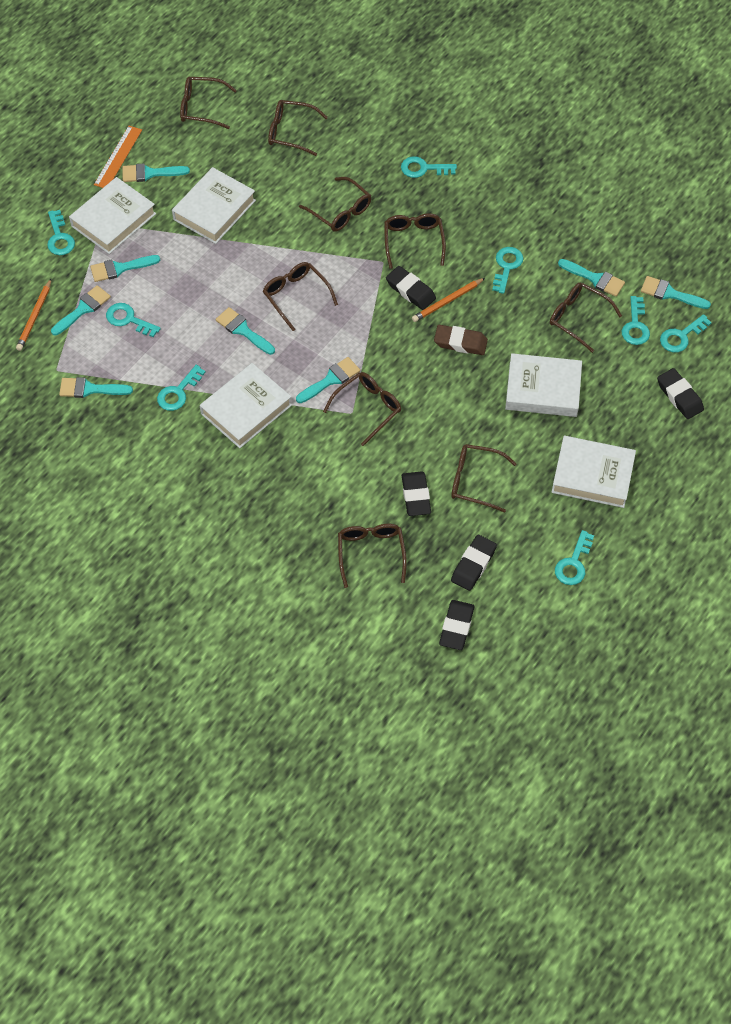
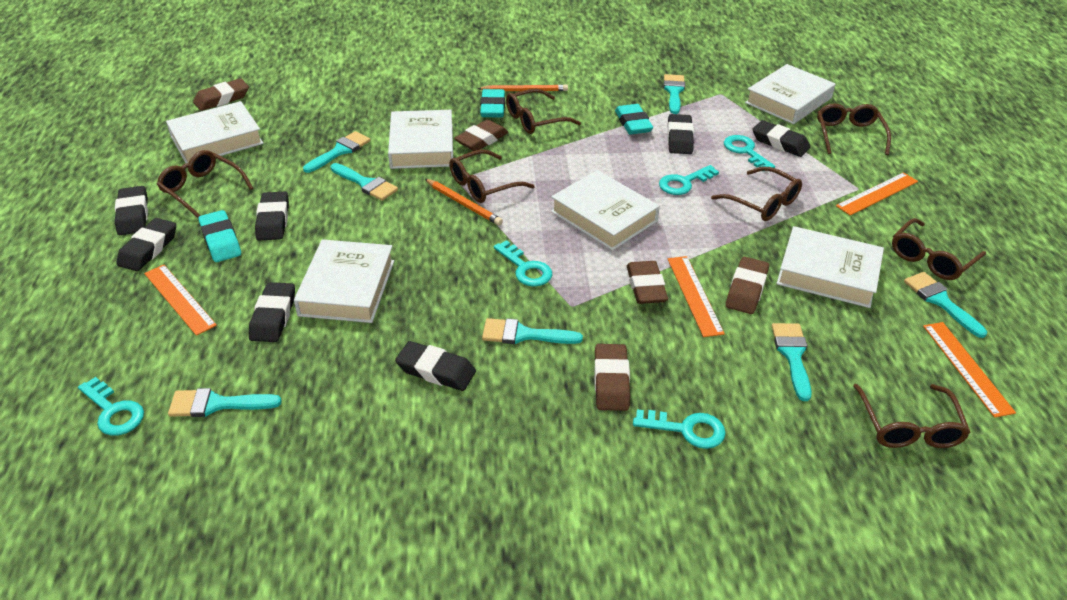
black eraser: [386,266,436,310] [402,471,431,516] [439,600,475,650] [451,535,497,591] [657,368,704,419] = 5 -> [115,186,148,235] [116,218,176,271] [249,282,295,342] [255,192,289,241] [395,341,476,391] [667,114,694,154] [752,120,810,157] = 7
brown eraser: [434,325,488,355] = 1 -> [193,78,249,111] [454,119,508,151] [594,344,630,411] [627,261,668,304] [726,257,769,314] = 5
brown glasses: [180,77,237,129] [263,262,338,331] [268,100,328,156] [299,177,371,232] [323,372,401,446] [338,524,407,588] [384,213,446,269] [451,444,517,513] [550,283,622,353] = 9 -> [157,150,253,218] [449,149,535,203] [506,89,581,134] [711,167,802,221] [817,103,891,155] [853,384,971,448] [892,218,986,280] = 7
orange ruler: [94,126,142,188] = 1 -> [144,265,217,336] [668,256,725,337] [836,172,918,216] [923,322,1016,418] = 4
turquoise brush: [51,285,111,335] [59,377,133,398] [90,255,160,282] [122,163,190,182] [216,307,275,355] [296,357,360,403] [558,259,625,297] [641,276,711,309] = 8 -> [168,388,282,417] [303,131,371,173] [330,163,398,201] [482,318,583,344] [664,74,685,114] [772,323,811,401] [904,272,987,338] = 7
turquoise eraser: none = 0 -> [198,210,241,262] [480,89,505,117] [615,104,653,135] = 3
turquoise key: [47,210,75,255] [106,303,161,337] [157,365,206,411] [401,156,457,178] [492,247,523,294] [555,530,594,585] [622,296,650,345] [660,314,712,352] = 8 -> [78,377,144,436] [494,240,552,287] [633,409,726,449] [659,165,719,195] [724,135,775,168] = 5
white book: [69,177,156,254] [172,167,256,244] [200,363,292,448] [505,353,582,417] [551,436,636,508] = 5 -> [166,101,263,163] [294,239,394,323] [388,110,453,169] [551,170,660,251] [745,64,835,124] [776,226,884,308] = 6

